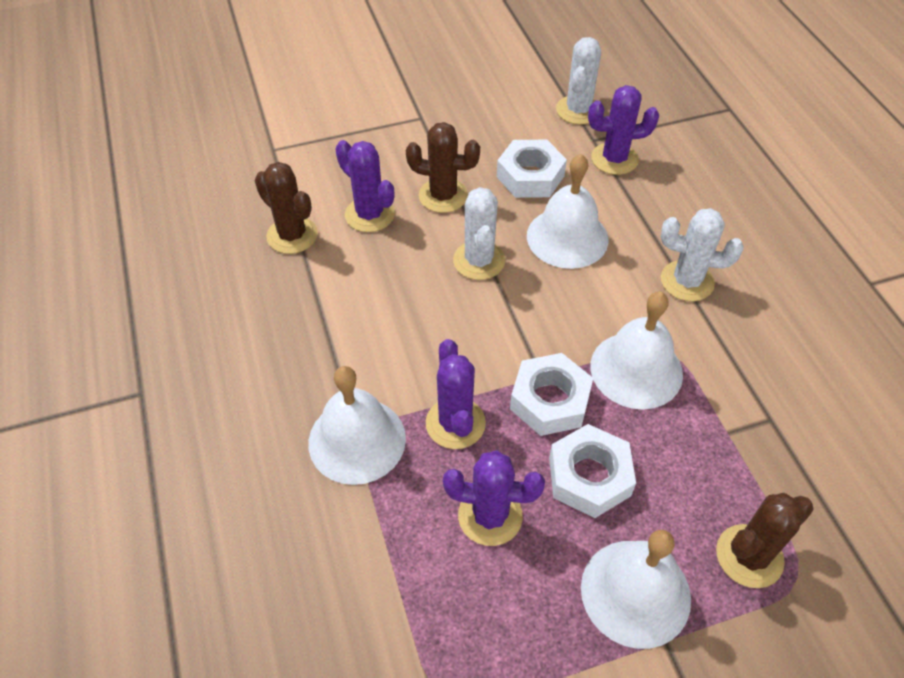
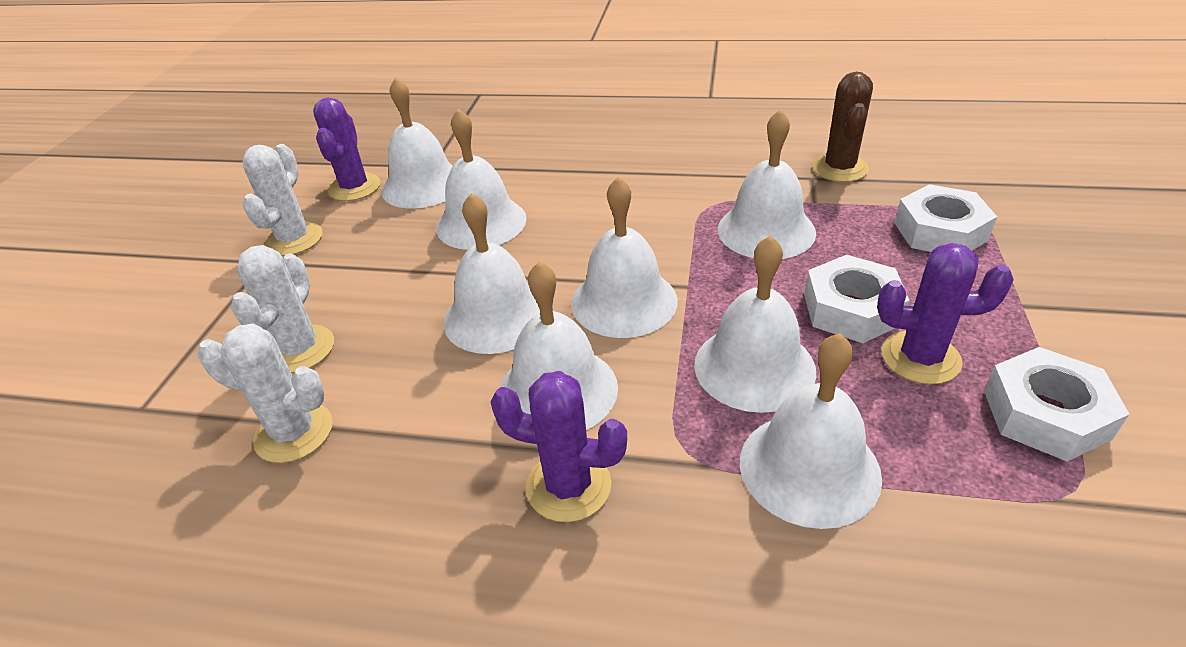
brown cactus: [255,162,318,254] [406,122,480,213] [716,493,814,588] = 3 -> [812,72,873,182] = 1
purple cactus: [335,140,395,232] [426,339,486,449] [443,450,545,546] [588,85,659,175] = 4 -> [313,97,380,201] [491,371,627,522] [877,243,1014,384] = 3
white bell: [308,366,406,485] [527,154,609,269] [581,530,691,649] [590,292,683,409] = 4 -> [381,77,453,208] [436,109,527,250] [443,193,540,354] [500,261,618,430] [571,177,678,338] [694,235,816,413] [718,109,816,259] [740,333,882,529] = 8

